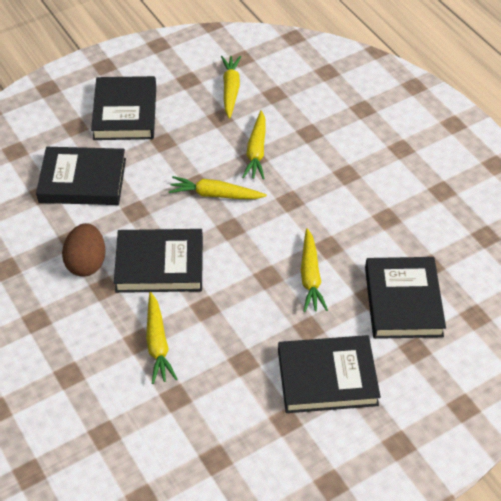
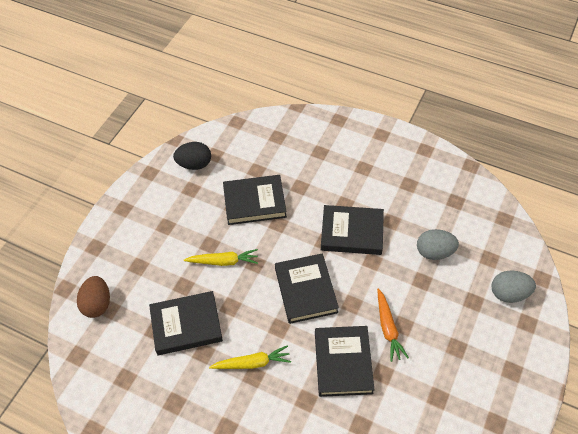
black egg: none = 0 -> [173,142,211,170] = 1
grey egg: none = 0 -> [417,229,459,260] [492,270,536,303] = 2
orange carrot: none = 0 -> [377,289,409,362] = 1
yellow carrot: [146,292,177,384] [168,176,267,199] [221,56,241,119] [242,110,266,180] [301,228,328,312] = 5 -> [184,249,258,266] [209,345,291,369] = 2

